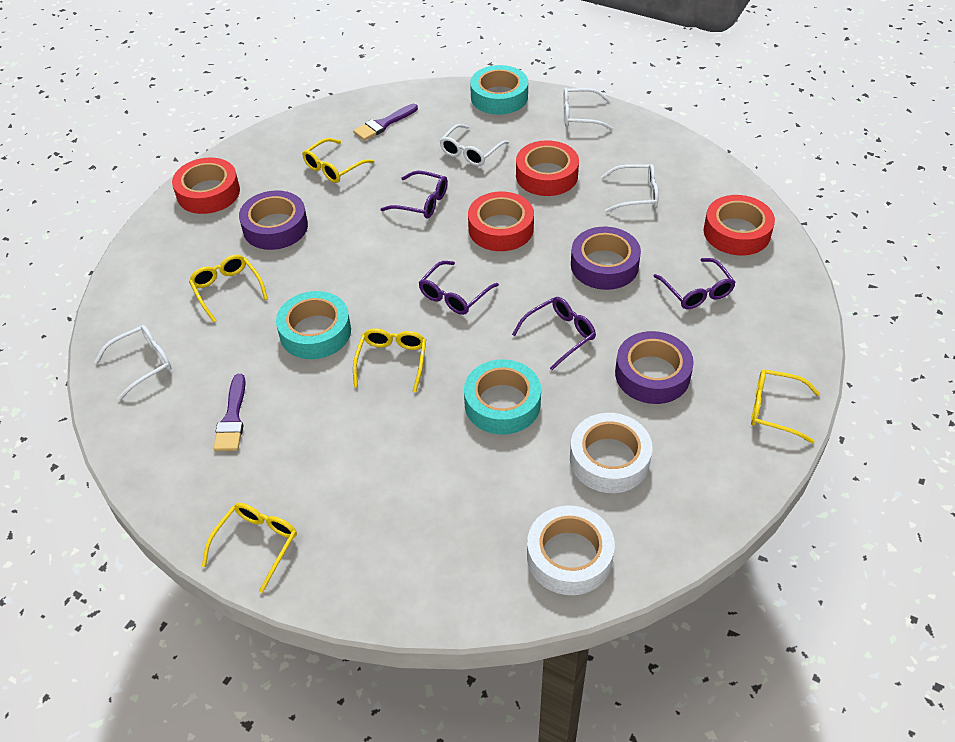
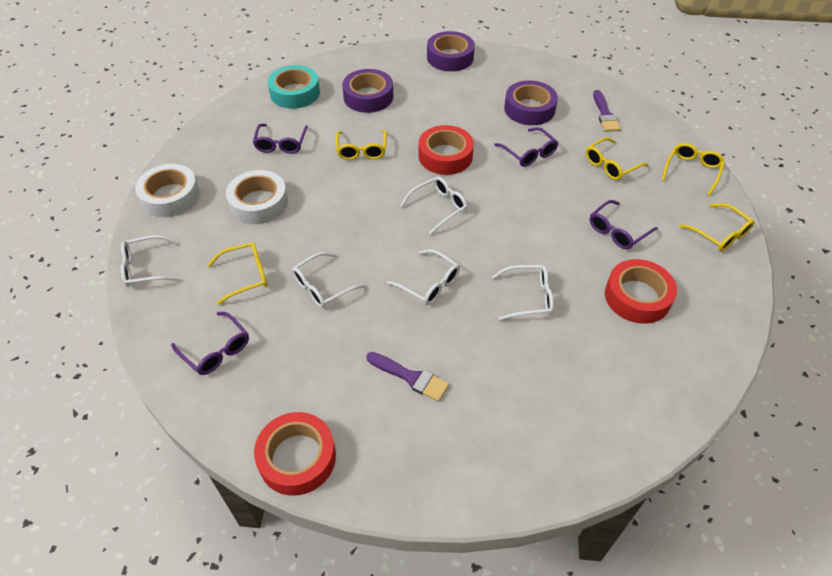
red tape: [172,157,240,214] [468,192,534,251] [516,140,579,196] [703,195,775,255] = 4 -> [254,412,336,495] [419,125,474,175] [605,259,677,324] = 3
turquoise tape: [276,291,351,359] [464,359,541,435] [470,65,528,115] = 3 -> [268,65,320,109] = 1
white glasses: [94,325,171,400] [440,124,509,166] [563,88,613,130] [601,164,658,213] = 4 -> [121,235,180,287] [292,252,366,308] [387,249,460,305] [400,176,467,235] [492,265,554,320] = 5

